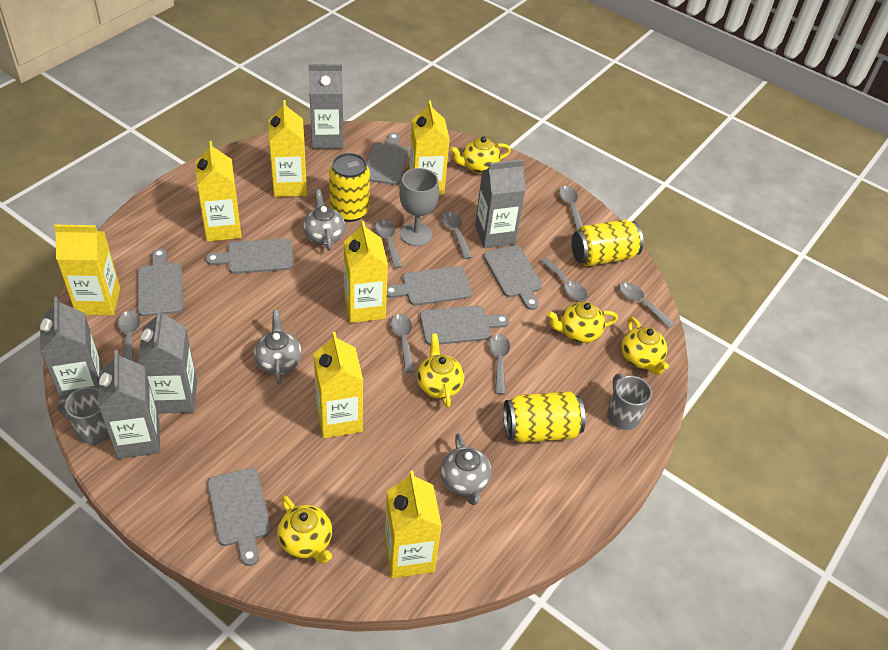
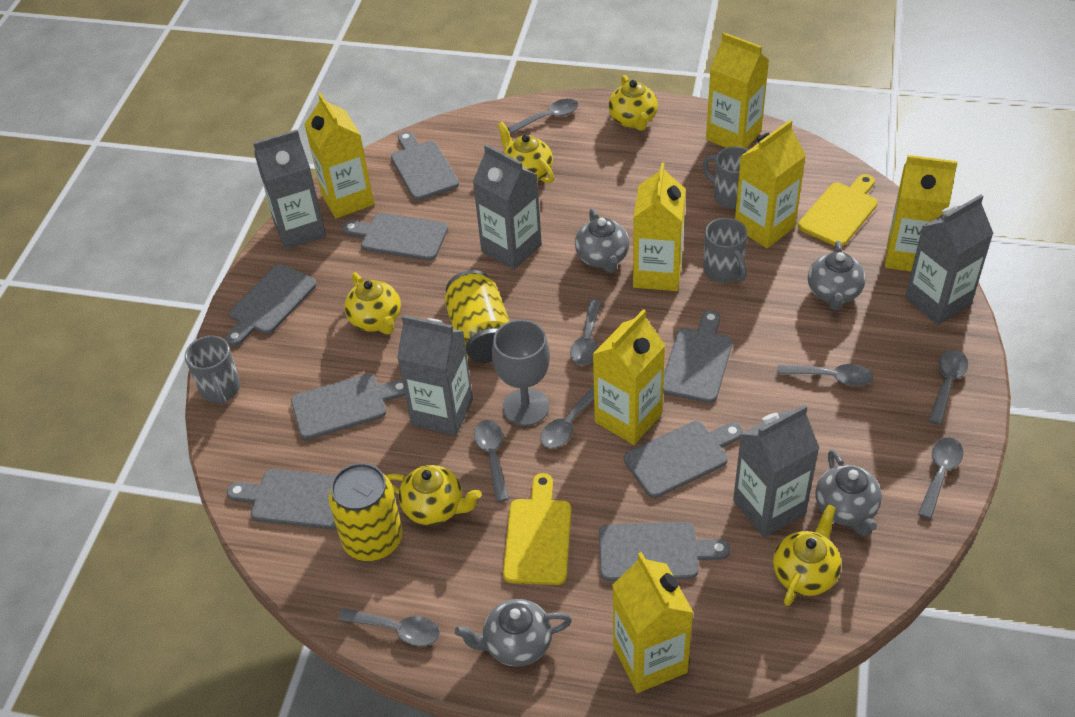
grey cutting board: [138,248,183,316] [206,238,294,274] [207,468,271,566] [367,133,409,185] [387,266,472,306] [420,305,510,345] [484,245,542,310] = 7 -> [225,264,317,346] [227,469,336,529] [291,374,405,440] [342,213,448,261] [391,131,459,200] [599,522,730,581] [624,421,743,498] [663,310,732,403] = 8
grey mug: [57,387,109,444] [607,374,652,430] = 2 -> [185,336,240,405] [702,146,748,209] [703,218,748,283] = 3
grey teapot: [254,310,302,384] [303,189,345,251] [440,433,492,505] = 3 -> [455,599,572,667] [575,208,629,273] [808,241,866,310] [815,449,882,536] = 4
yellow can: [329,153,370,222] [503,391,585,443] [571,220,643,266] = 3 -> [328,463,402,561] [444,270,509,363] = 2
yellow cutting board: none = 0 -> [503,473,571,585] [798,174,878,246] = 2

